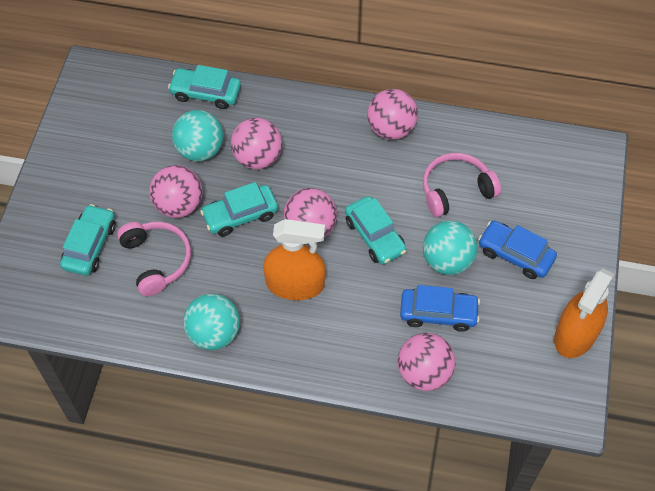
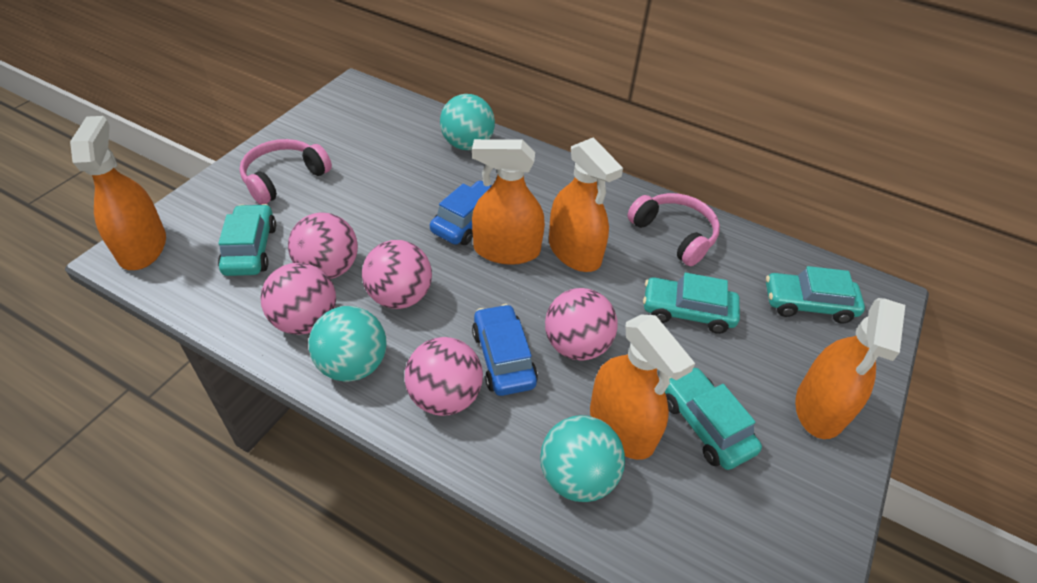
orange spray bottle: [263,219,326,300] [554,268,615,358] = 2 -> [70,116,166,270] [472,139,545,265] [549,137,623,272] [590,314,695,460] [795,298,905,439] = 5

